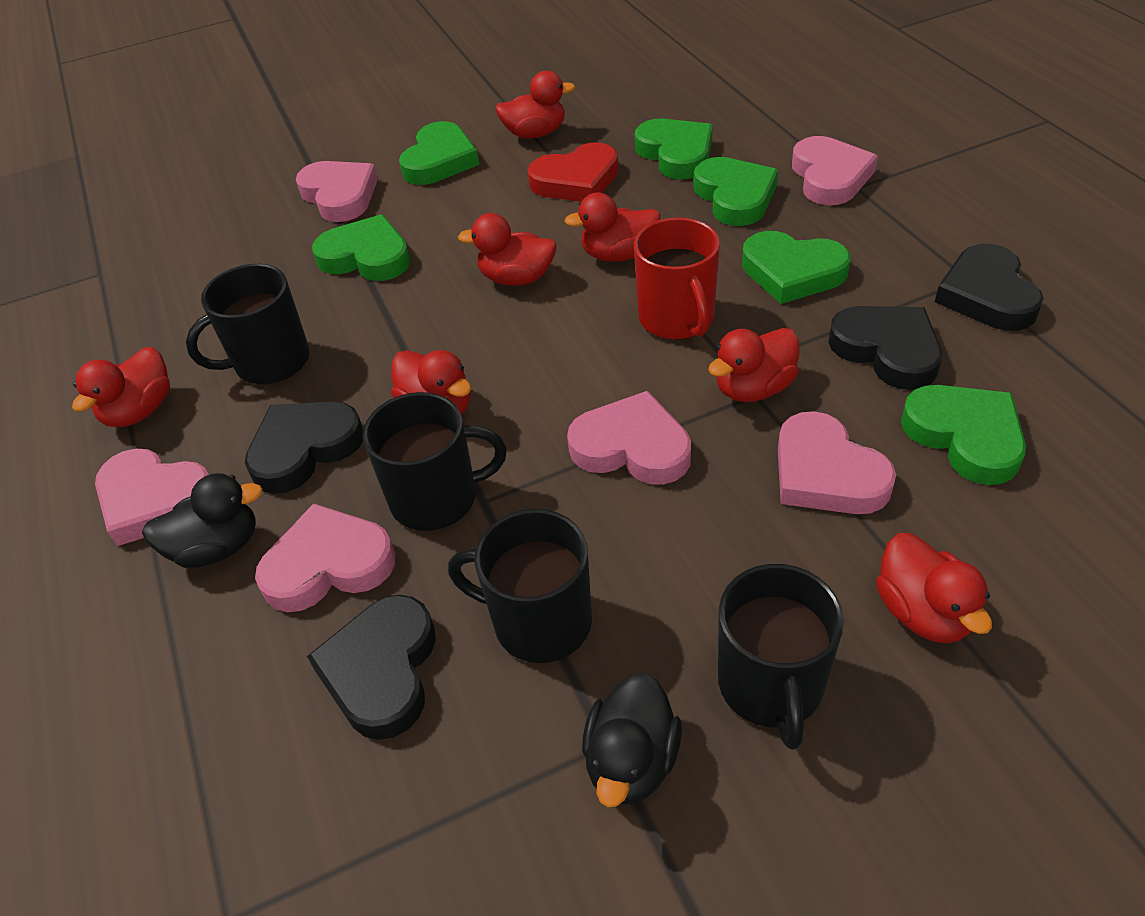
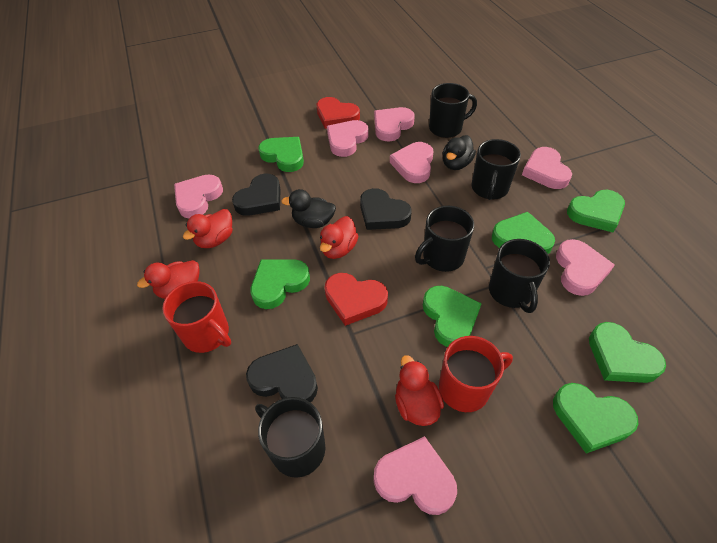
black heart: [245,402,363,494] [307,595,436,740] [828,306,942,390] [935,244,1044,331] = 4 -> [232,174,281,216] [246,344,318,403] [360,188,412,230] = 3
black mug: [186,264,310,385] [363,392,507,531] [448,509,592,663] [718,564,844,750] = 4 -> [255,397,325,478] [415,206,474,272] [429,83,477,138] [472,139,521,200] [489,239,550,313] = 5
green heart: [312,214,410,281] [399,121,479,185] [635,118,713,179] [693,157,778,226] [742,231,850,304] [901,385,1026,485] = 6 -> [250,259,310,309] [258,137,304,172] [423,286,482,347] [492,212,555,254] [553,383,639,453] [567,190,625,232] [589,322,666,383] = 7
pink heart: [95,449,209,546] [255,504,395,612] [296,161,378,222] [567,391,691,485] [778,411,896,514] [792,136,878,205] = 6 -> [174,174,223,218] [327,120,369,157] [374,107,415,142] [374,436,457,515] [390,142,433,183] [522,147,572,189] [556,239,615,296] = 7
red duck: [72,347,170,427] [391,350,471,415] [458,213,557,286] [495,71,575,139] [564,192,660,262] [708,328,799,402] [876,533,992,643] = 7 -> [137,260,200,299] [183,209,233,248] [320,216,359,259] [395,355,444,426] = 4
red heart: [528,142,619,202] = 1 -> [317,97,360,129] [324,273,388,326] = 2
red mug: [634,217,720,340] = 1 -> [162,281,231,353] [439,336,513,412] = 2

